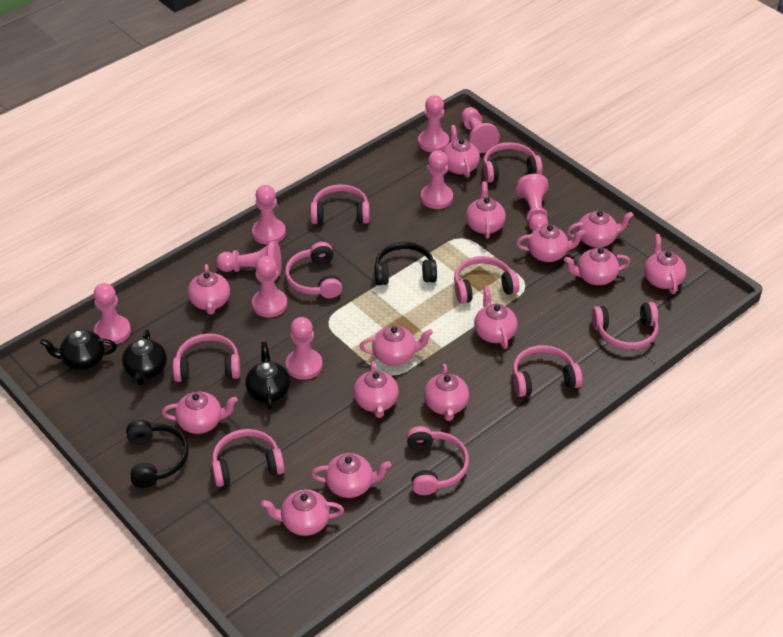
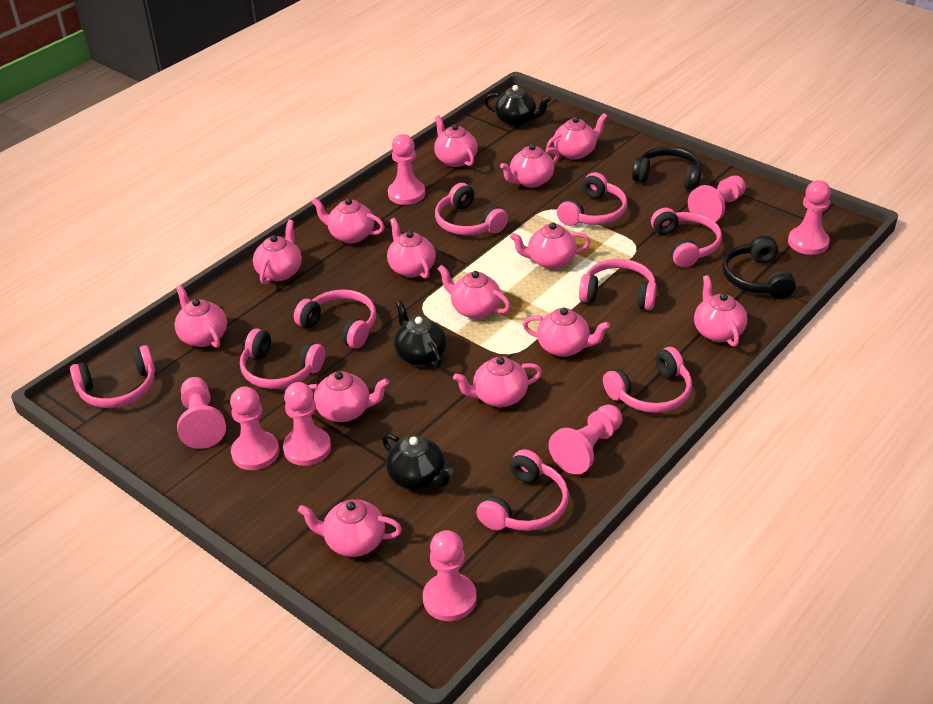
pink pawn: [93,283,131,345] [216,241,281,276] [252,185,286,245] [252,256,287,317] [286,317,323,380] [418,95,449,152] [421,150,453,209] [461,107,500,153] [515,174,549,231] = 9 -> [177,377,226,449] [230,386,279,470] [283,382,331,466] [388,134,425,205] [423,530,477,621] [549,404,623,475] [688,175,746,222] [788,180,831,255] = 8

